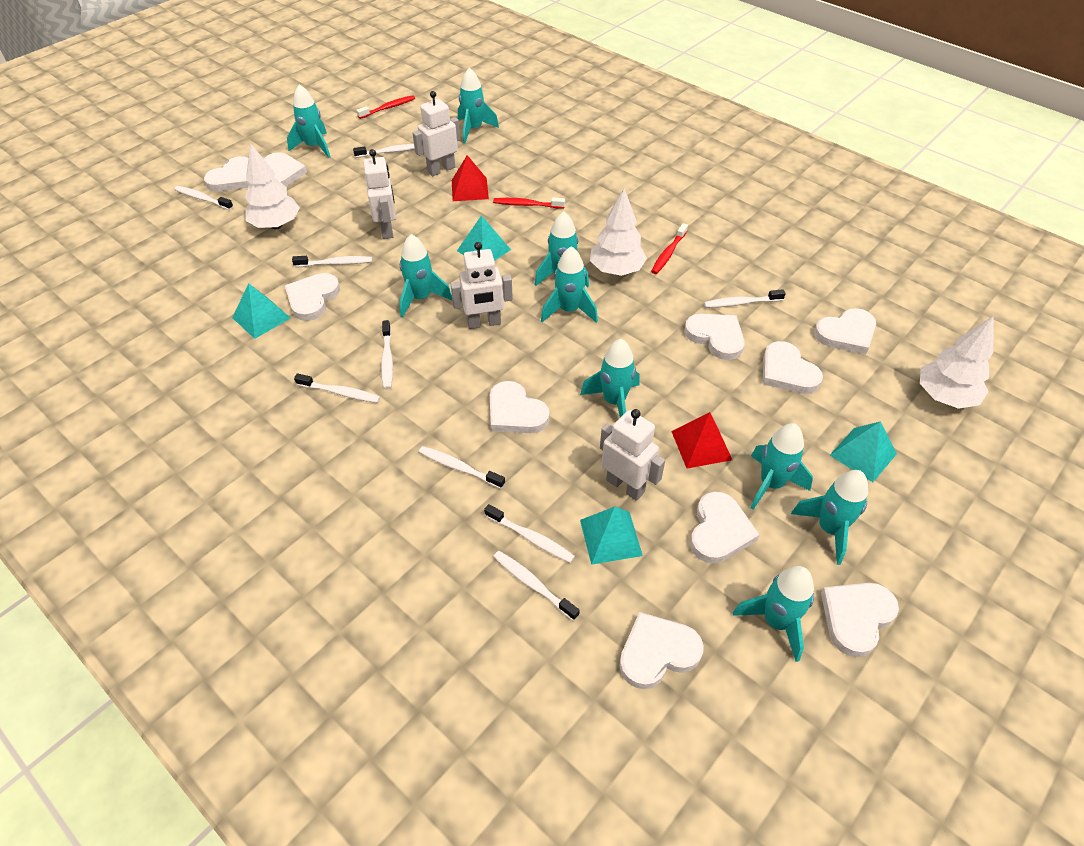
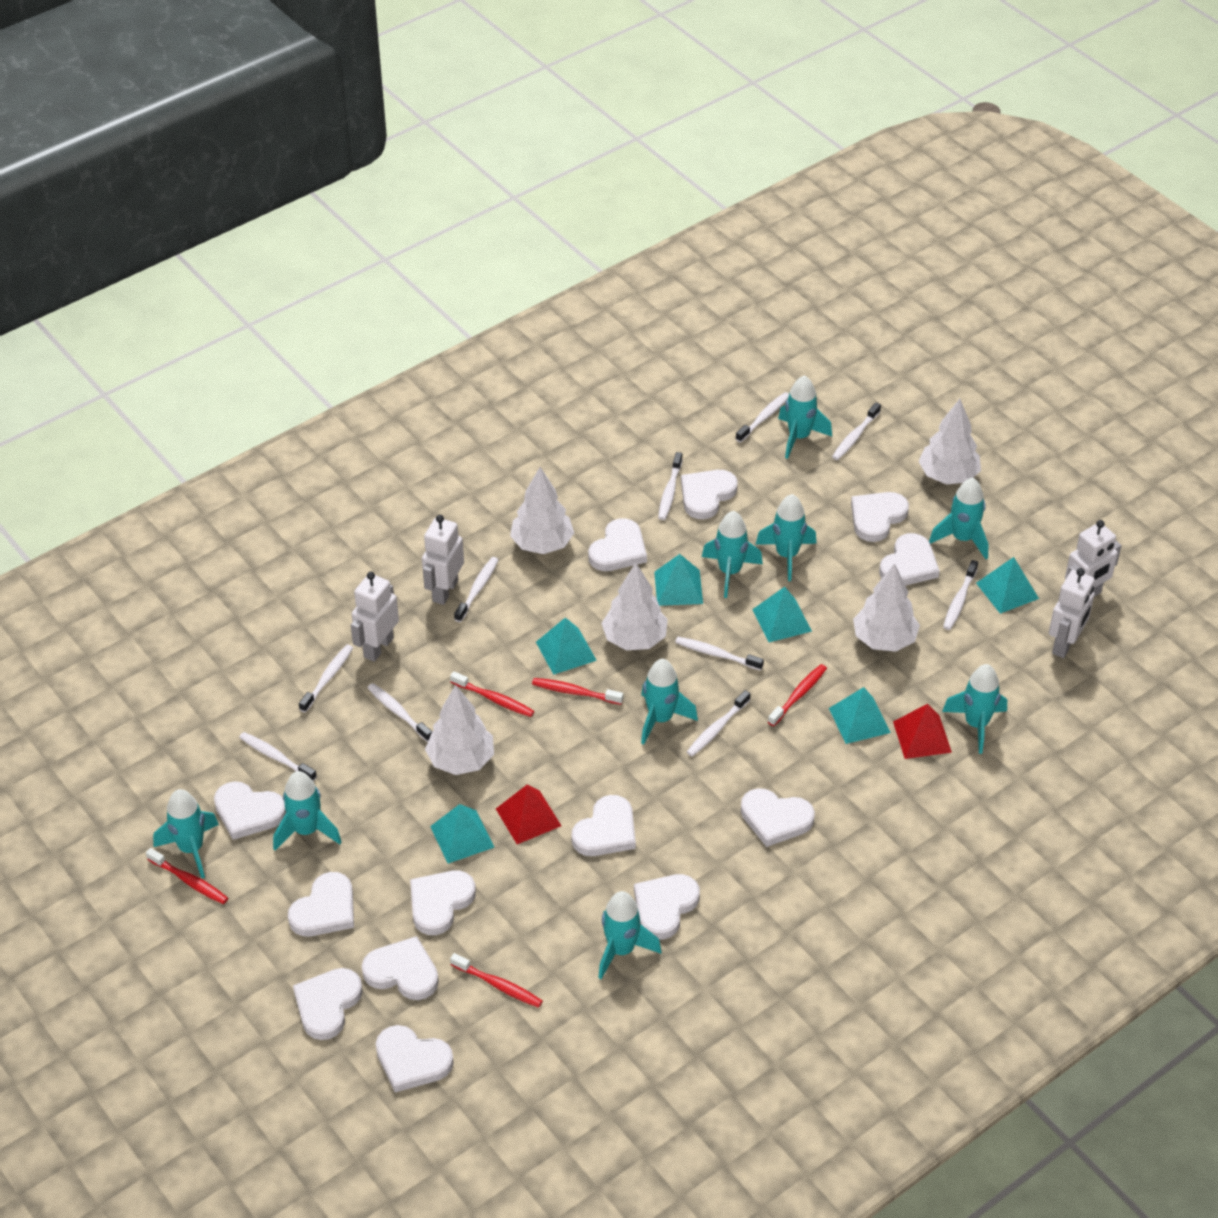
red toothbrush: [356,95,415,119] [493,197,565,209] [651,223,688,274] = 3 -> [146,848,228,904] [450,671,534,717] [450,953,543,1008] [532,678,623,705] [768,664,827,726] = 5
turquoise pyramid: [232,283,290,339] [457,215,511,261] [580,507,643,565] [830,421,897,482] = 4 -> [430,804,494,863] [536,617,597,675] [654,554,703,606] [752,587,812,642] [829,687,891,744] [976,557,1039,614] = 6
white heart: [204,156,250,191] [264,152,307,187] [285,273,340,321] [490,381,550,433] [619,612,704,689] [684,314,745,360] [690,492,760,563] [763,341,823,394] [814,308,876,354] [821,583,899,657] = 10 -> [214,781,286,840] [288,872,354,936] [293,968,363,1040] [362,936,439,1000] [376,1025,454,1092] [410,871,476,935] [572,795,636,856] [588,518,647,571] [634,874,700,939] [681,470,738,519] [741,788,815,847] [851,492,909,542] [879,533,940,586] = 13
white toothbrush: [175,186,233,210] [292,256,372,267] [294,373,381,403] [353,144,415,158] [381,320,393,389] [419,446,505,489] [484,504,575,563] [493,551,580,621] [704,289,786,308] = 9 -> [239,732,317,781] [299,645,353,713] [368,683,432,742] [454,557,498,622] [658,452,683,520] [675,637,764,671] [687,690,751,757] [736,392,789,443] [832,402,881,460] [943,560,978,630] = 10
white tree: [245,143,300,229] [590,188,647,276] [920,315,994,409] = 3 -> [425,685,494,775] [510,467,574,554] [601,563,668,650] [853,563,920,652] [918,399,981,485] = 5

